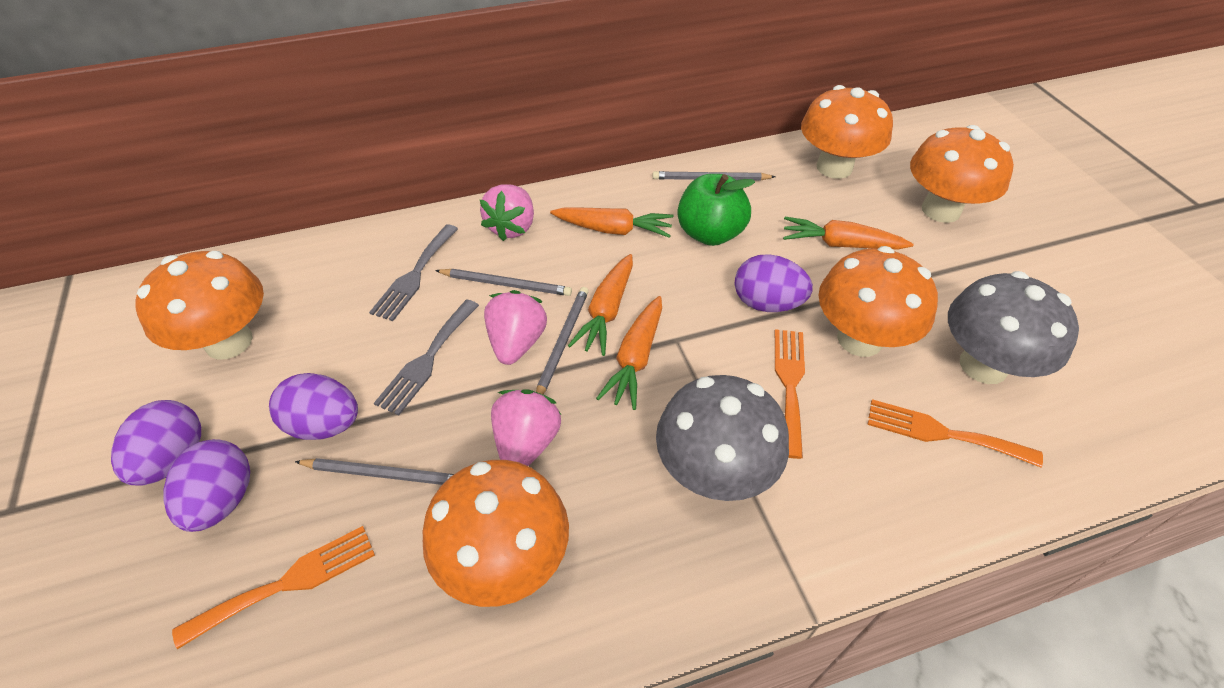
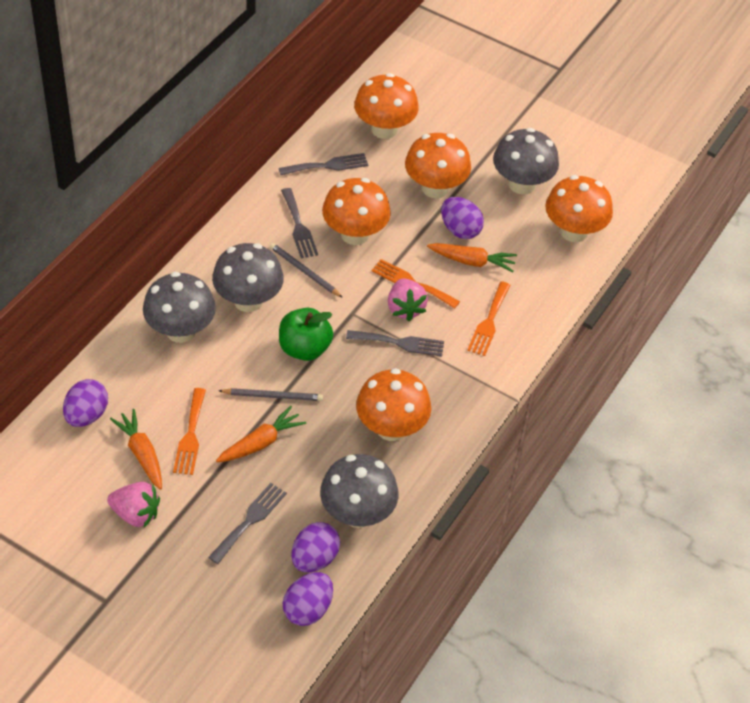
grey fork: [369,224,458,321] [374,299,479,416] = 2 -> [208,483,287,564] [279,153,368,175] [281,188,318,258] [346,330,444,356] = 4
grey mushroom: [656,375,789,501] [948,271,1079,384] = 2 -> [143,272,216,343] [212,243,284,312] [320,454,399,528] [493,128,559,194] = 4
grey pencil: [295,458,454,485] [435,269,572,296] [536,287,589,394] [652,171,775,181] = 4 -> [219,388,323,401] [270,243,343,298] = 2
orange carrot: [550,207,674,238] [568,254,633,356] [596,296,662,410] [783,217,914,249] = 4 -> [110,409,162,490] [216,406,306,462] [427,243,517,272] = 3
pink strawberry: [480,185,534,241] [484,290,547,365] [491,389,561,466] = 3 -> [107,482,160,527] [388,279,428,321] = 2

